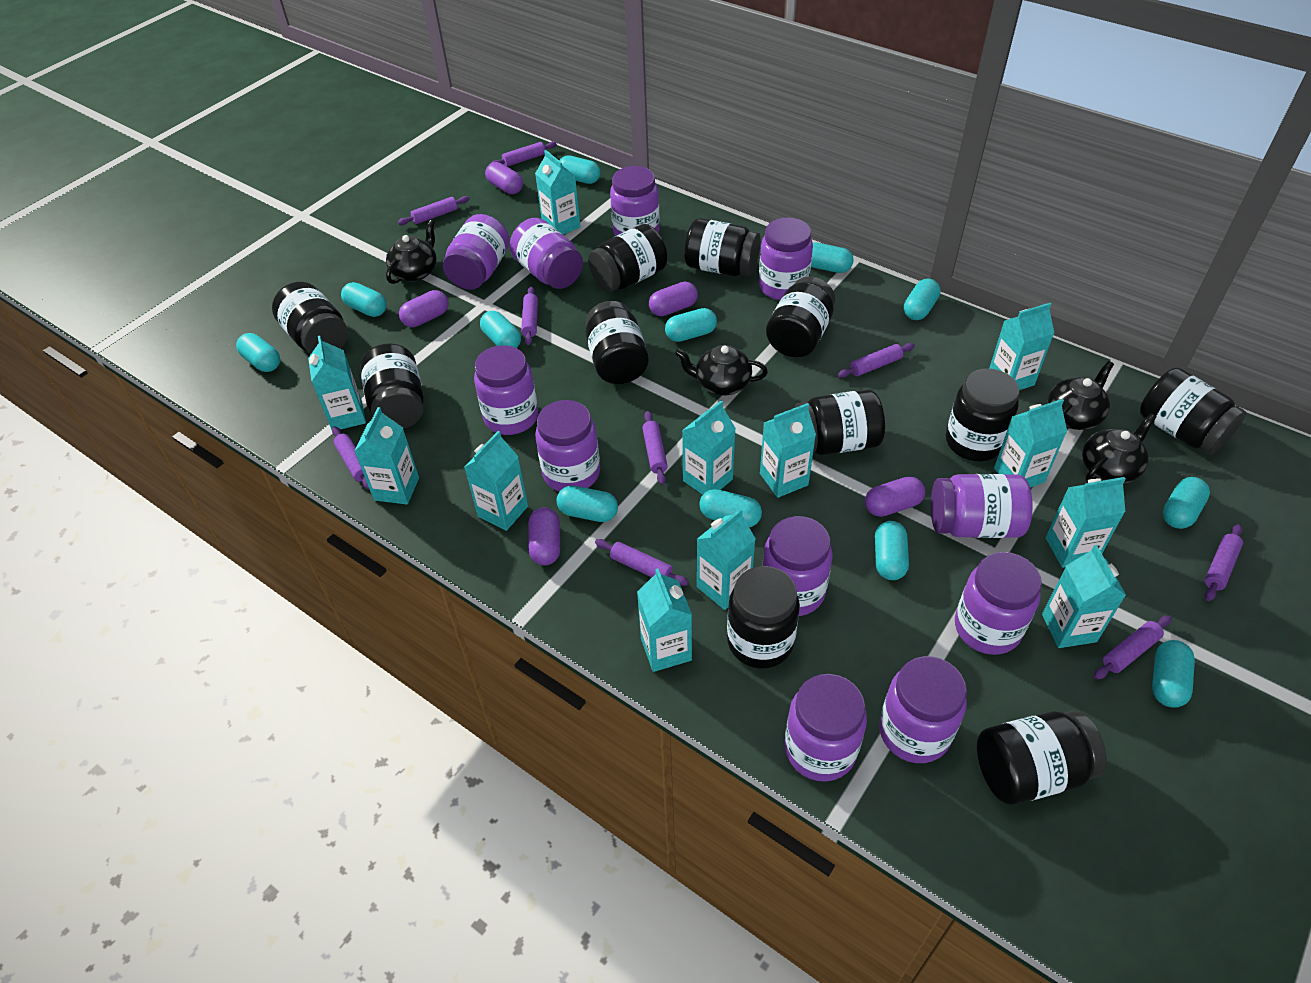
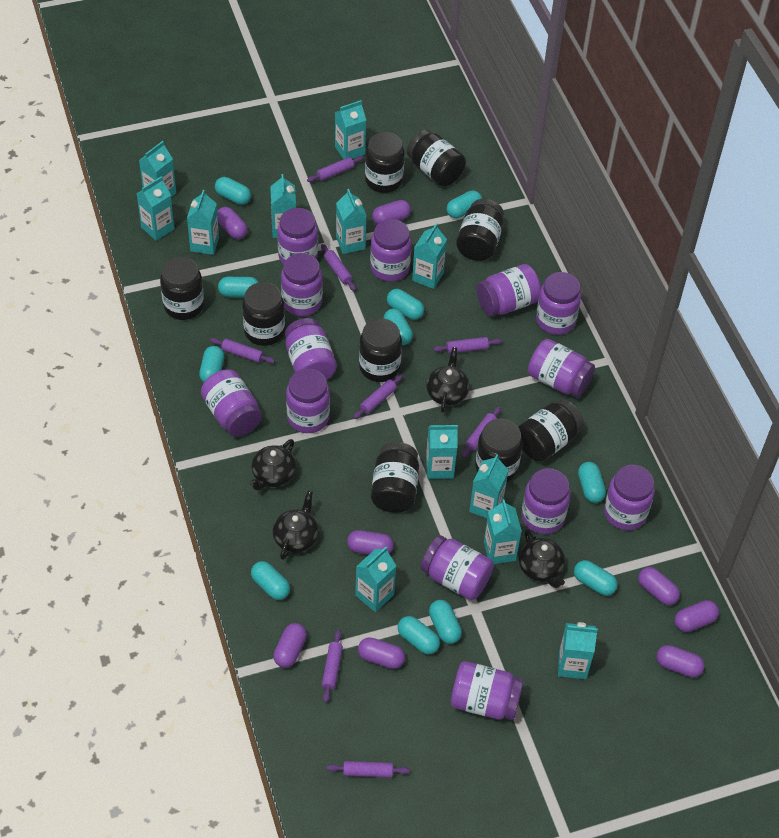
black jar: [272,282,348,354] [360,343,424,429] [586,301,649,384] [588,224,668,292] [684,218,761,276] [727,566,800,669] [766,277,835,358] [794,389,885,455] [946,369,1019,461] [977,711,1107,805] [1140,368,1246,455] = 11 -> [160,257,204,320] [242,282,285,346] [359,318,402,382] [365,132,405,193] [371,442,419,513] [407,129,466,186] [456,199,504,261] [475,419,523,482] [518,399,584,462] = 9
purple capsule: [399,290,449,327] [485,162,523,194] [528,508,560,565] [649,282,698,316] [865,476,925,517] = 5 -> [217,207,248,239] [273,623,307,668] [347,530,394,554] [358,637,405,669] [372,200,411,224] [638,567,680,605] [656,645,705,677] [674,600,719,632] = 8
purple jar: [443,214,509,290] [474,345,538,435] [510,218,583,289] [535,400,600,492] [610,166,660,236] [759,217,813,300] [762,516,832,616] [785,674,867,782] [879,656,967,763] [931,474,1032,538] [955,552,1042,655] = 11 -> [201,369,262,437] [278,208,318,265] [281,253,323,316] [285,318,337,380] [286,369,330,433] [370,219,412,282] [421,535,494,600] [451,661,524,720] [477,264,541,316] [521,468,571,534] [528,339,595,397] [536,272,581,335] [604,465,655,530] = 13
purple rolling pin: [332,427,370,490] [398,196,469,225] [491,142,557,167] [521,286,538,345] [595,539,689,586] [642,411,668,485] [838,343,915,378] [1094,615,1172,679] [1205,524,1243,601] = 9 -> [210,338,275,364] [307,156,363,182] [321,244,356,291] [322,630,343,703] [327,761,410,778] [354,375,403,419] [433,337,502,354] [462,407,501,458] = 8
turquoise capsule: [236,333,280,372] [341,282,387,317] [480,311,521,348] [556,486,618,522] [559,155,600,184] [665,308,717,342] [699,489,762,527] [811,243,854,273] [875,521,909,580] [904,278,940,320] [1152,640,1195,708] [1163,477,1210,529] = 12 -> [199,346,224,382] [215,177,251,205] [218,277,259,297] [251,561,290,600] [384,309,413,345] [387,289,424,320] [398,616,440,654] [429,600,462,644] [446,190,482,218] [574,560,618,596] [578,462,606,503] = 11

